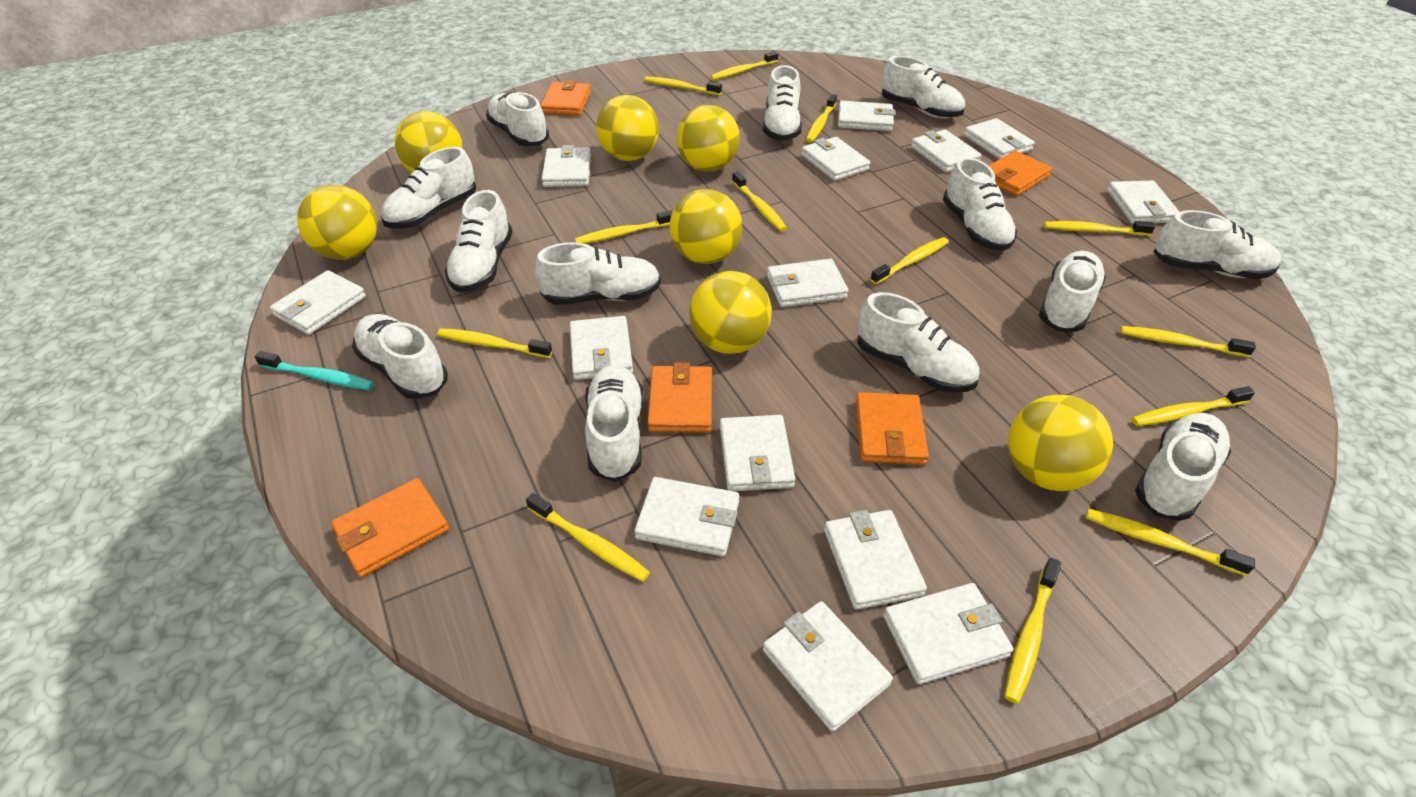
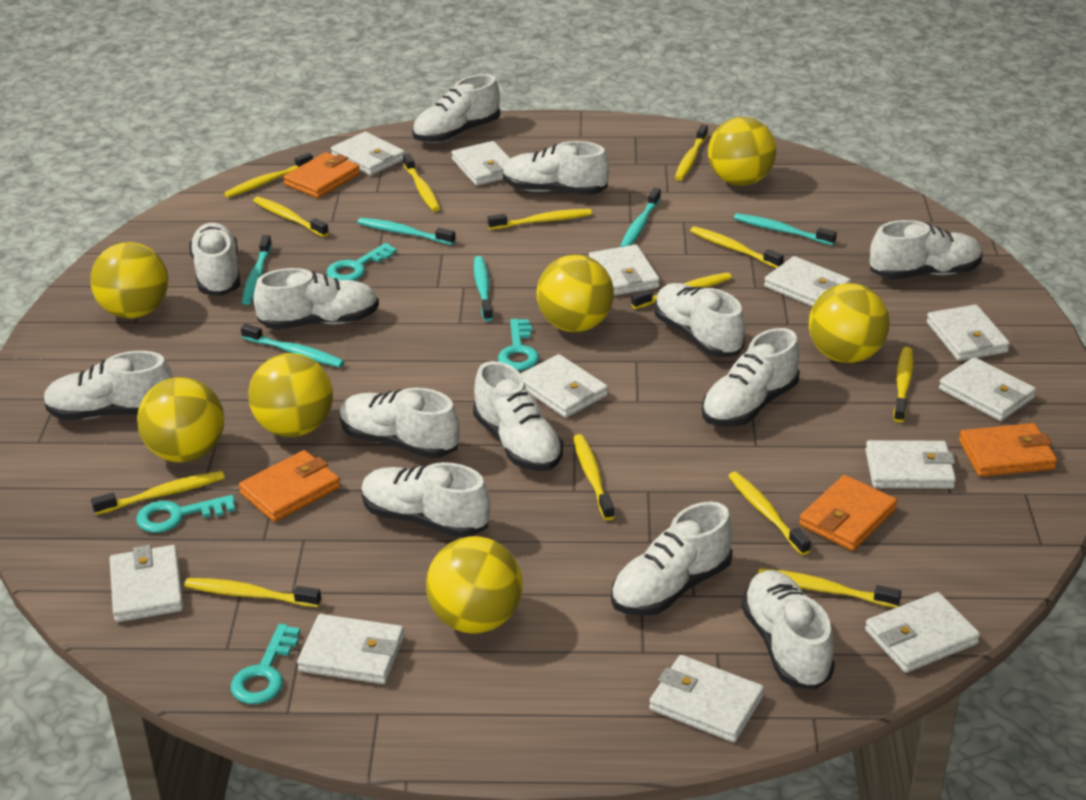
orange wallet: [331,478,449,577] [540,80,591,116] [647,362,712,433] [856,392,929,465] [989,151,1052,196] = 5 -> [239,450,340,522] [283,152,360,198] [799,475,897,551] [959,423,1057,477] = 4
turquoise key: none = 0 -> [136,495,235,533] [231,624,300,704] [327,243,397,281] [498,319,539,371] = 4
turquoise toothbrush: [254,351,374,390] = 1 -> [241,324,345,367] [242,235,272,305] [357,218,455,245] [474,256,493,321] [620,188,661,247] [734,213,837,245] = 6
white wallet: [270,270,366,335] [542,145,591,187] [570,316,633,380] [634,477,739,557] [720,415,795,491] [763,601,893,732] [767,259,848,307] [801,137,870,181] [824,510,927,610] [838,101,895,131] [883,583,1013,684] [911,130,981,173] [964,118,1035,159] [1107,181,1179,224] = 14 -> [110,545,183,622] [297,614,405,684] [331,132,405,176] [452,141,511,186] [520,354,608,418] [589,245,660,296] [649,655,764,743] [764,256,851,306] [865,440,956,489] [865,592,980,673] [926,304,1010,361] [939,357,1036,421] = 12

